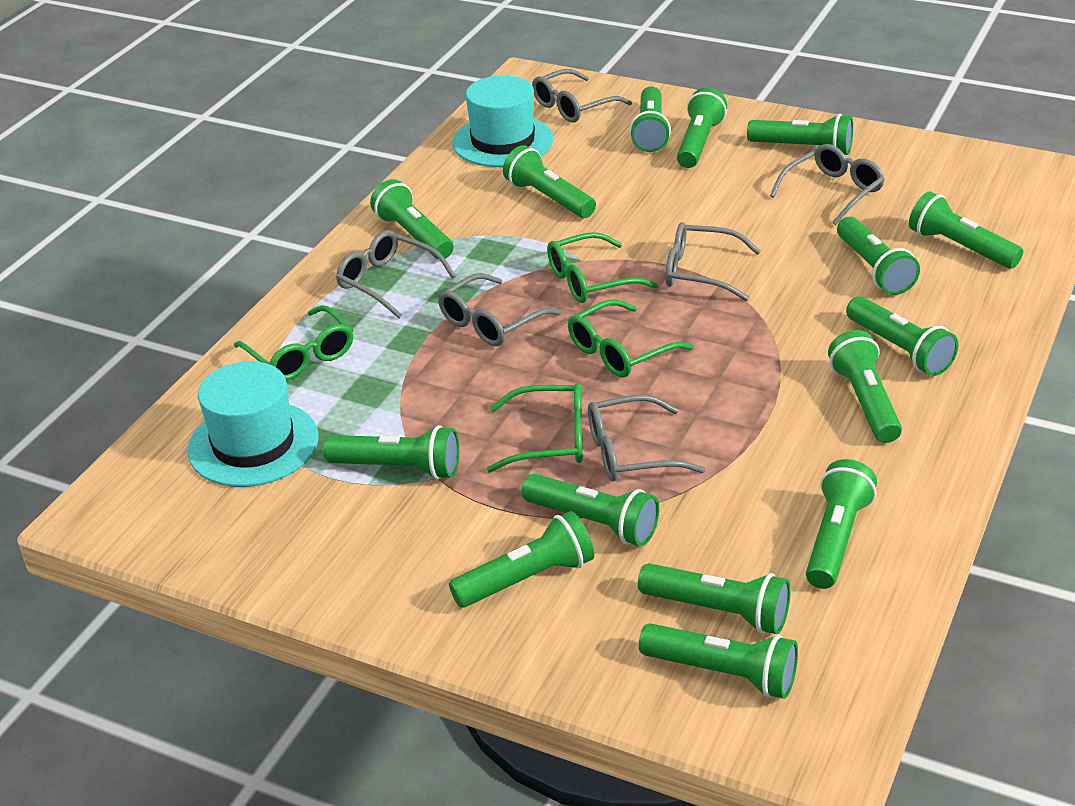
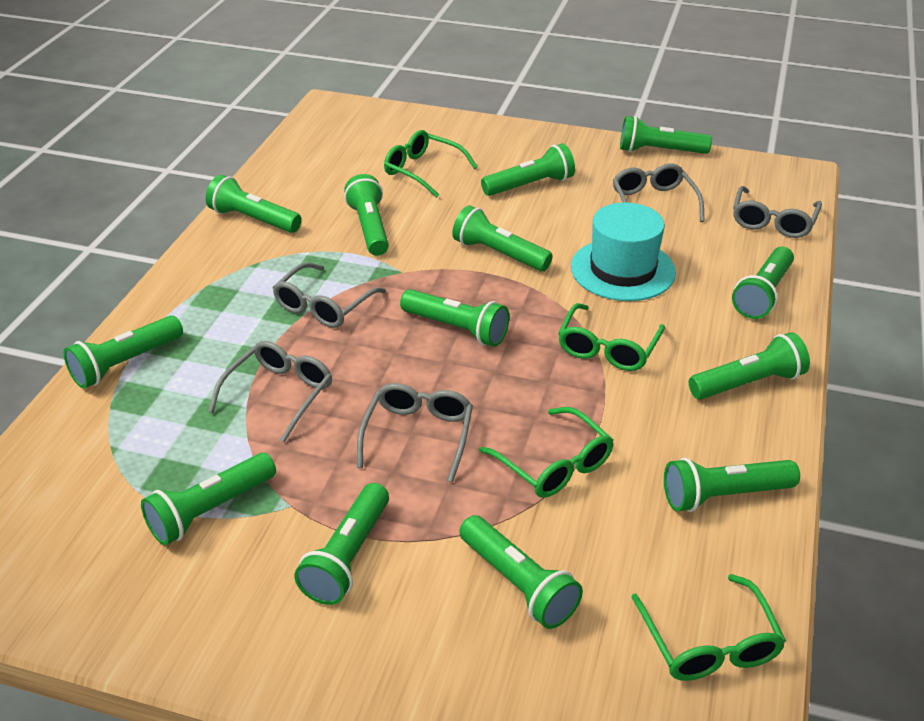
green flashlight: [324,425,459,479] [370,179,454,259] [449,511,594,608] [503,145,596,218] [521,474,659,546] [630,86,671,152] [638,563,790,634] [639,623,798,699] [677,88,727,168] [747,114,853,155] [806,459,877,589] [828,330,902,443] [837,217,920,295] [846,296,958,376] [909,191,1023,269] = 15 -> [63,315,183,388] [141,453,276,545] [206,175,302,233] [294,483,389,605] [344,174,389,256] [400,289,509,347] [452,205,553,271] [459,515,583,629] [481,143,575,196] [620,116,712,154] [664,458,800,512] [689,332,810,399] [732,247,794,319] = 13
grey glasses: [336,230,456,318] [438,273,562,346] [532,69,632,123] [588,395,705,481] [665,222,761,301] [770,144,885,225] = 6 -> [208,341,332,442] [272,262,386,328] [357,383,473,482] [613,164,705,222] [733,186,822,238] = 5
turquoise hat: [188,361,319,487] [452,76,554,167] = 2 -> [571,203,676,301] = 1

